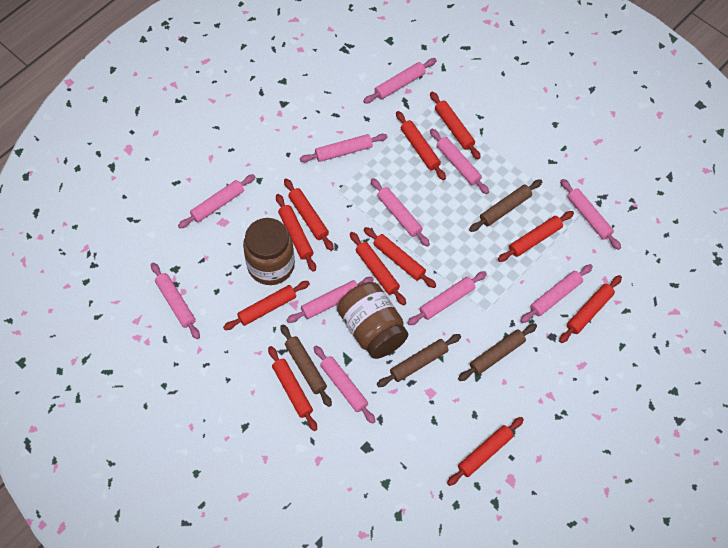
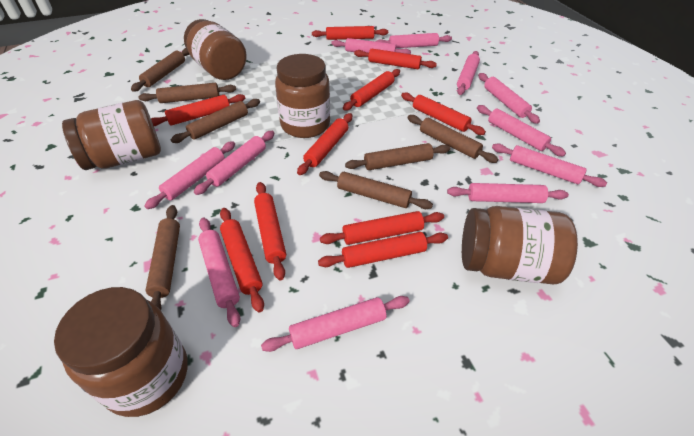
brown jar: [243,218,295,285] [337,282,408,359] = 2 -> [54,287,188,417] [62,100,161,170] [184,19,247,80] [275,54,330,138] [462,206,578,285] = 5
brown rolling pin: [280,325,332,407] [377,334,461,387] [458,324,537,381] [469,179,542,232] = 4 -> [131,48,189,91] [138,83,236,103] [145,205,180,310] [171,99,260,143] [319,171,433,209] [345,143,450,170] [408,115,499,163] = 7
red rolling pin: [223,281,310,330] [268,346,317,431] [276,194,316,272] [284,178,334,251] [350,232,406,305] [364,227,436,288] [396,111,446,180] [430,91,481,159] [447,417,524,486] [498,211,574,262] [559,275,622,343] = 11 -> [151,94,245,126] [220,208,264,313] [254,182,286,281] [297,113,352,175] [312,26,388,40] [318,232,448,268] [320,211,444,245] [343,69,400,111] [354,49,437,69] [401,92,486,135] = 10

